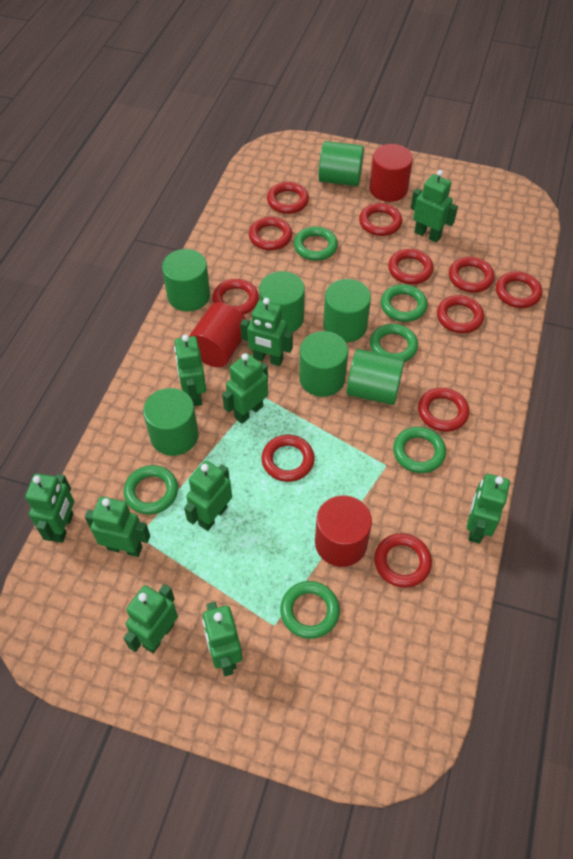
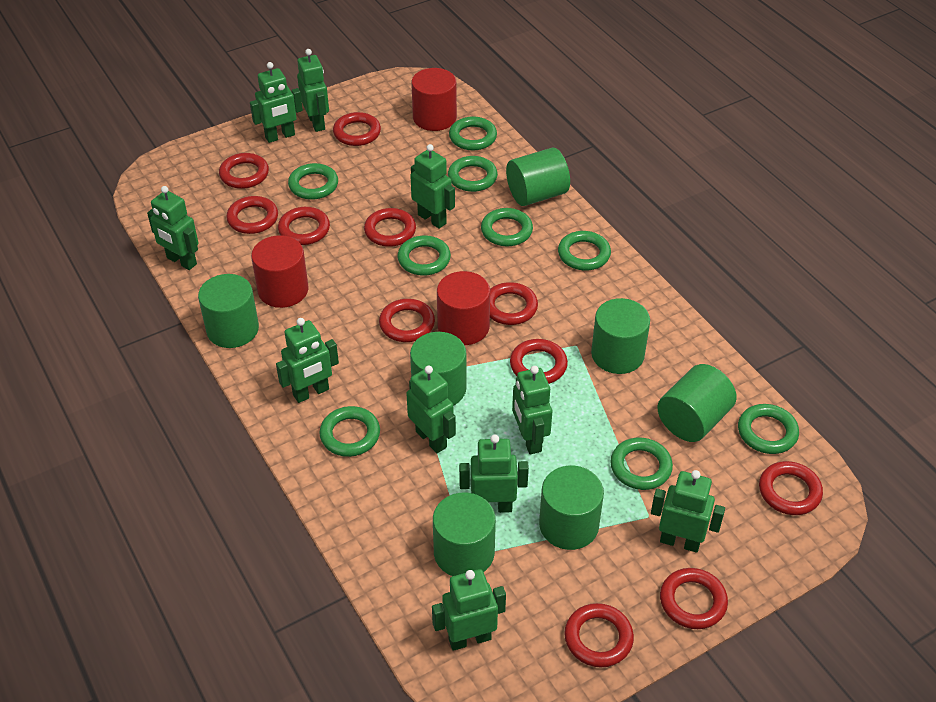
green ring: [124,465,178,515] [280,581,340,639] [294,226,338,261] [370,324,418,362] [381,284,427,322] [393,427,446,473] = 6 -> [288,163,338,200] [319,406,380,457] [398,235,451,276] [448,156,498,192] [449,116,497,150] [481,208,533,246] [558,231,611,270] [610,437,673,490] [738,404,799,454] = 9

